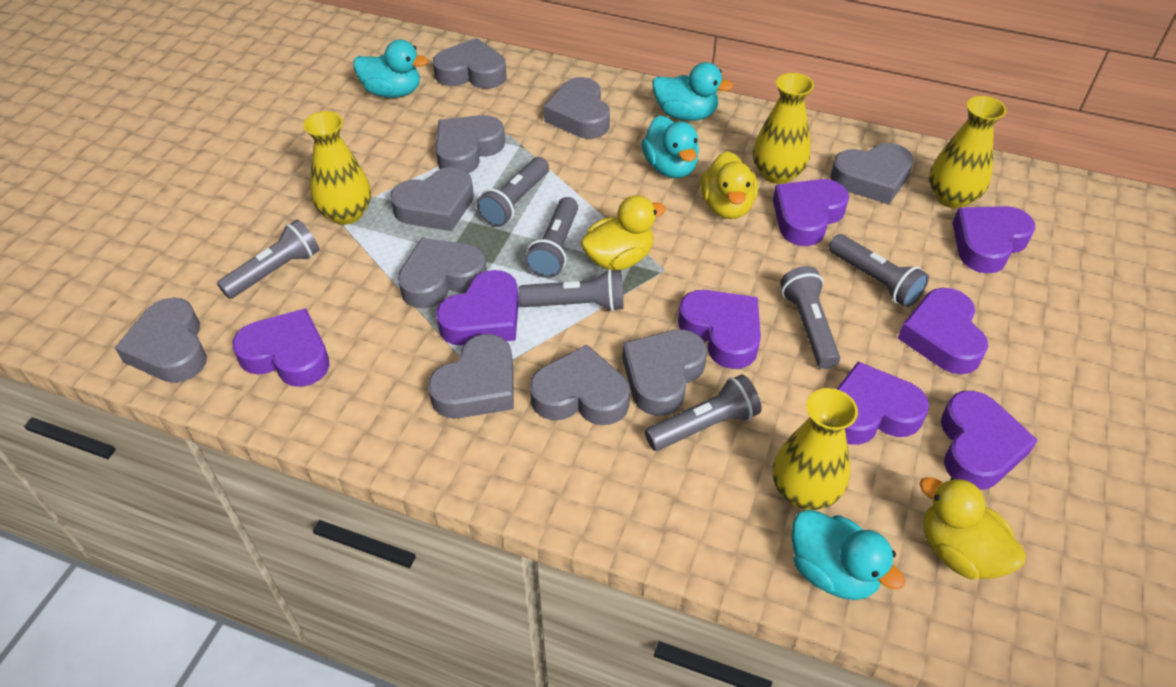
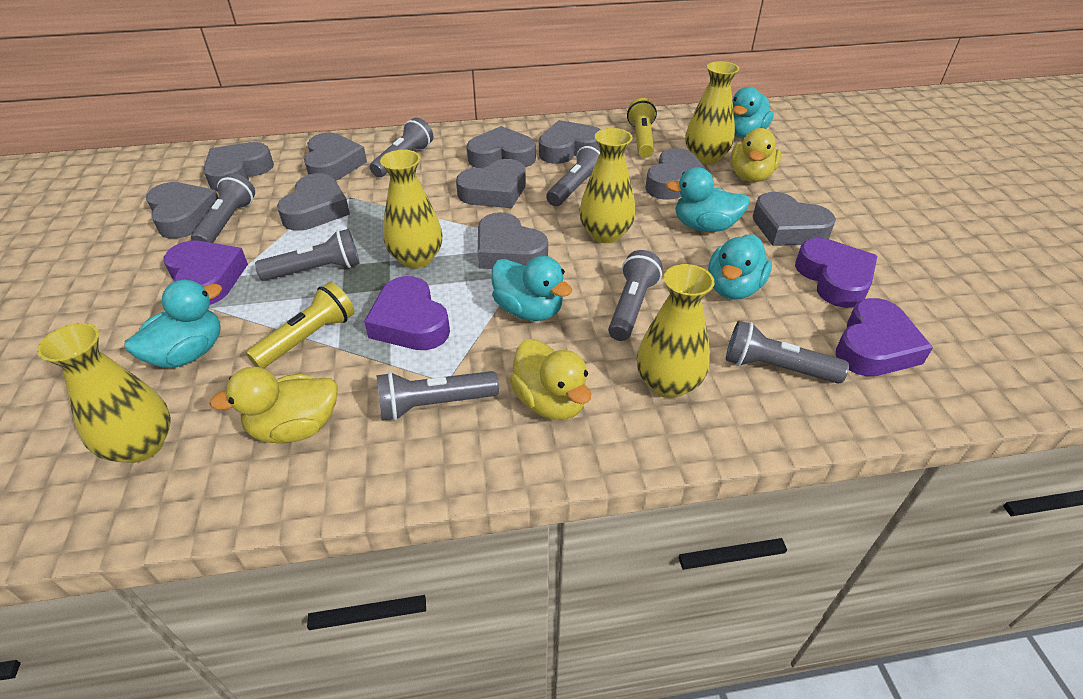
purple heart: [232,308,330,387] [436,270,519,346] [678,290,761,369] [773,179,849,246] [837,361,929,445] [898,288,988,374] [941,391,1038,490] [953,206,1035,274] = 8 -> [164,241,248,305] [364,276,450,350] [795,238,877,308] [836,298,933,376] = 4
turquoise duck: [353,40,428,98] [641,115,699,178] [653,62,733,121] [792,510,905,600] = 4 -> [124,280,222,368] [491,256,572,321] [666,167,750,232] [708,234,772,300] [732,87,774,138] = 5
yellow flashlight: none = 0 -> [246,282,355,369] [627,98,657,158] = 2
yellow vase: [303,111,371,225] [753,73,814,184] [773,388,858,510] [929,96,1007,208] = 4 -> [37,323,171,463] [380,150,442,268] [579,128,636,243] [637,264,715,398] [686,61,739,165] = 5

